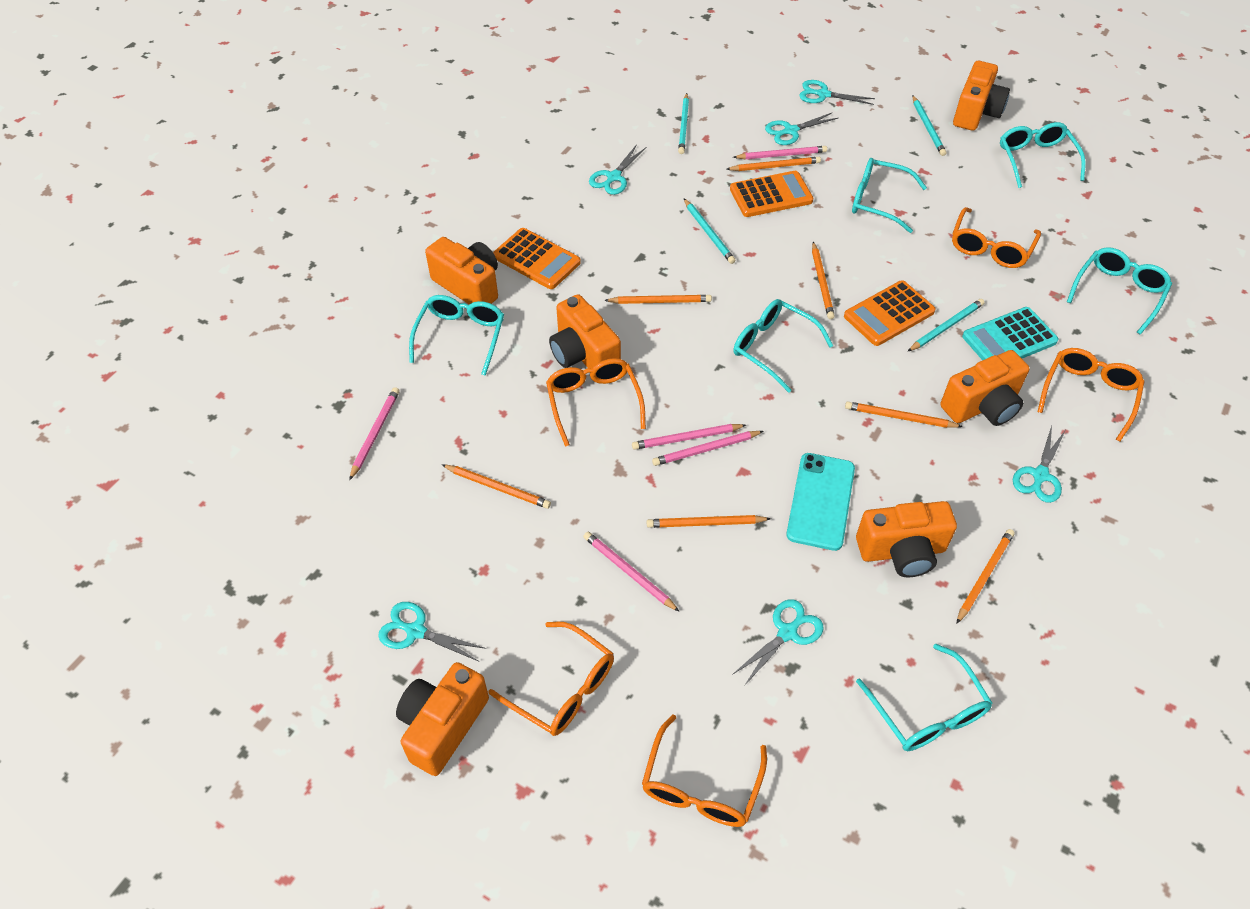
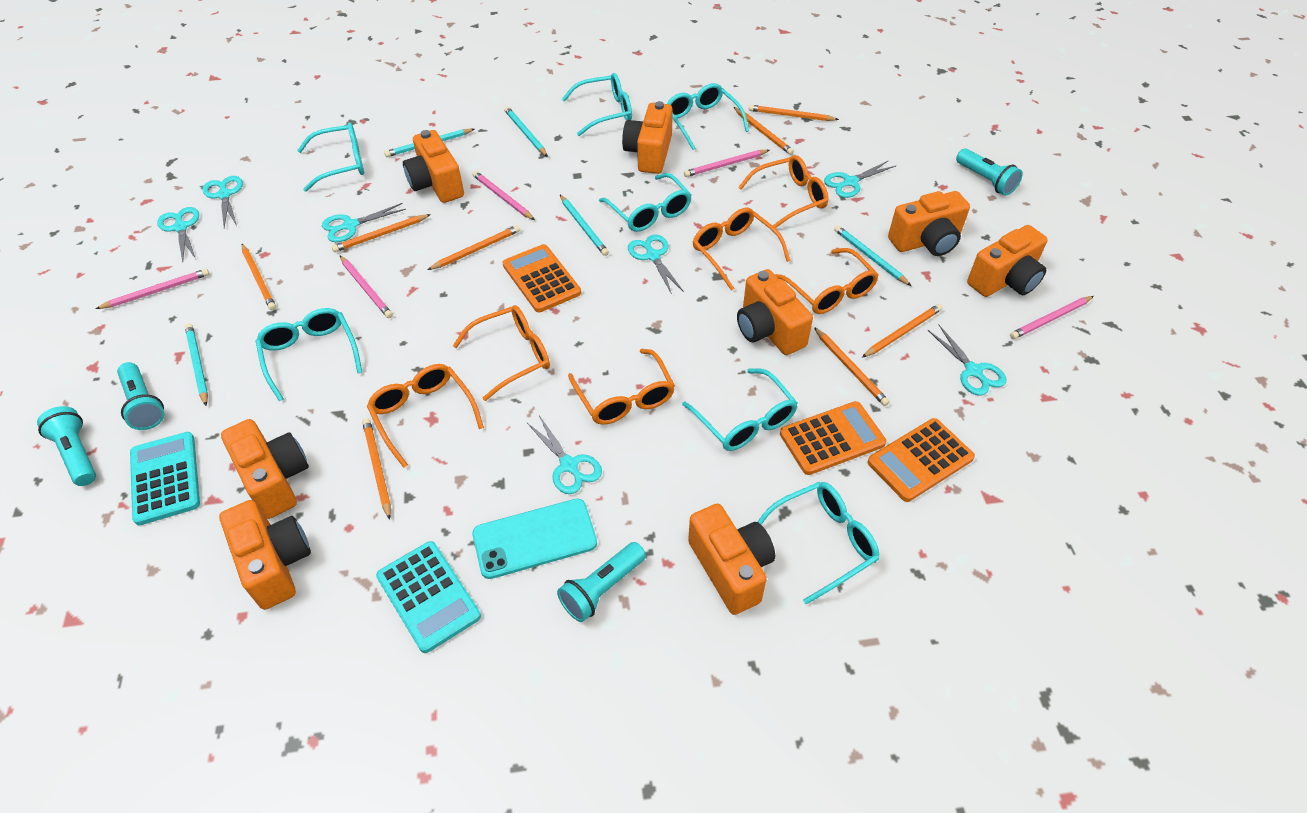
orange camera: [396,662,489,776] [425,237,498,304] [549,294,621,368] [856,501,957,577] [940,350,1030,426] [953,61,1010,131] = 6 -> [219,500,311,610] [221,419,309,519] [403,130,464,203] [622,101,673,174] [688,504,775,615] [737,269,813,355] [888,191,970,256] [967,225,1048,297] = 8
orange glasses: [488,622,614,736] [546,358,646,447] [642,714,767,827] [952,207,1041,268] [1038,348,1145,442] = 5 -> [367,364,484,468] [453,305,550,401] [568,349,675,425] [692,208,790,291] [738,155,828,228] [775,248,879,314] = 6
orange pencil: [442,465,551,509] [604,295,712,304] [647,515,771,528] [726,157,821,171] [812,242,835,319] [845,401,963,428] [956,529,1015,624] = 7 -> [242,244,276,310] [332,214,431,252] [362,418,391,520] [427,225,520,270] [734,107,794,155] [749,105,839,121] [814,327,890,406] [862,304,943,357] = 8
turquoise calculator: [962,307,1059,360] = 1 -> [130,432,200,525] [376,541,481,653] = 2
turquoise flashlight: none = 0 -> [37,406,96,486] [117,362,165,430] [557,542,646,622] [956,148,1023,196] = 4
turquoise glasses: [409,295,504,376] [733,299,833,393] [852,158,927,233] [856,644,993,751] [1000,122,1086,188] [1067,247,1172,335] = 6 -> [256,308,362,401] [297,123,364,192] [562,73,632,136] [599,173,692,232] [667,83,749,150] [682,368,798,451] [757,482,879,605] = 7
turquoise pencil: [678,93,689,154] [684,199,736,264] [907,299,985,352] [912,95,946,156] = 4 -> [185,324,208,406] [384,129,474,157] [504,106,548,157] [560,195,609,256] [834,225,911,286] = 5
turquoise scissors: [378,602,486,661] [589,144,647,195] [732,599,824,686] [765,112,838,145] [799,80,875,105] [1013,425,1065,503] = 6 -> [157,207,199,263] [202,176,243,228] [322,203,406,242] [526,415,602,494] [628,235,684,294] [824,160,896,198] [928,325,1006,396] = 7

